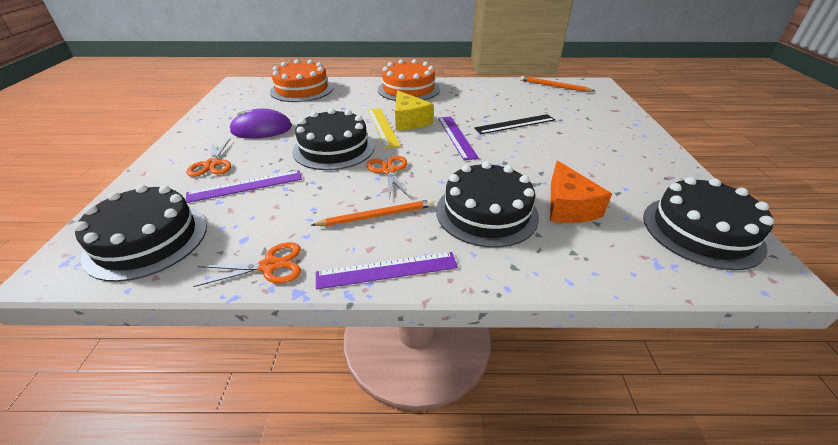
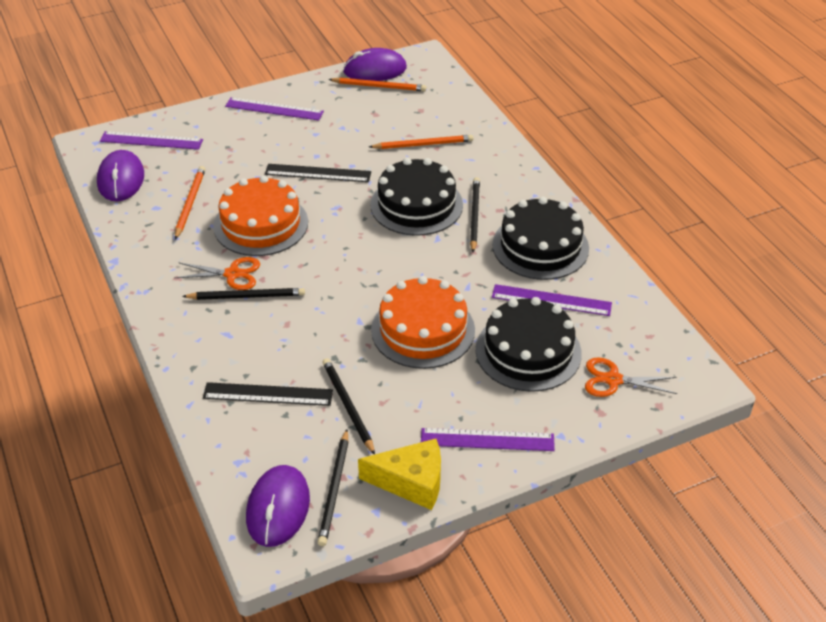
black cake: [74,185,207,282] [293,108,375,170] [436,161,539,248] [643,177,774,270] = 4 -> [370,158,463,236] [476,297,582,392] [492,197,589,280] = 3
black pencil: none = 0 -> [182,288,305,300] [317,429,348,546] [322,358,375,455] [470,177,480,253] = 4
black ruler: [474,114,555,134] = 1 -> [203,382,333,406] [265,164,371,182] = 2
orange cheese: [550,160,612,223] = 1 -> none = 0
orange pencil: [311,199,434,226] [520,76,595,92] = 2 -> [175,166,205,240] [328,78,426,91] [369,135,474,149] = 3
orange scissors: [186,139,231,177] [193,242,301,287] [366,156,410,199] = 3 -> [174,257,260,290] [585,357,677,397] = 2
purple mouse: [229,109,292,139] = 1 -> [97,150,144,201] [246,465,310,547] [343,48,407,81] = 3
purple ruler: [185,170,302,203] [316,252,458,289] [438,116,479,160] = 3 -> [100,131,203,150] [225,97,324,121] [421,428,555,451] [492,284,612,316] = 4
yellow ruler: [368,108,401,149] = 1 -> none = 0

